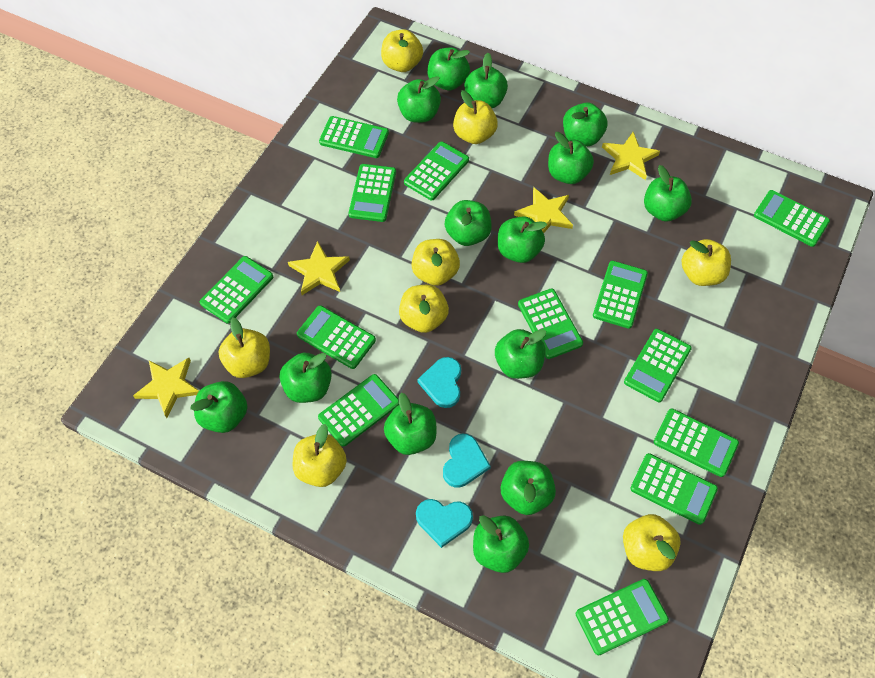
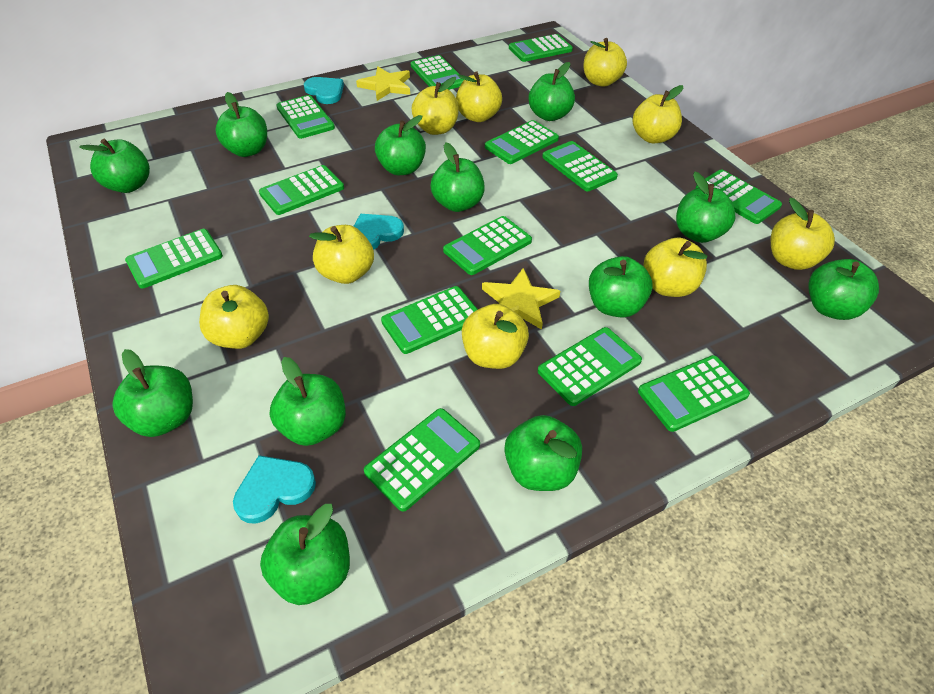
green apple: [190,381,247,433] [280,353,332,403] [384,393,437,455] [397,76,441,123] [427,47,470,90] [445,200,492,246] [464,53,508,108] [473,515,529,573] [495,329,546,379] [498,216,547,263] [501,461,556,515] [548,132,594,184] [563,102,608,147] [644,165,692,222] = 14 -> [79,139,150,193] [112,349,193,437] [215,92,267,157] [260,504,350,605] [269,357,346,446] [375,115,426,175] [431,142,485,212] [504,415,582,491] [528,62,575,121] [589,256,653,318] [676,172,736,243] [808,259,879,320] = 12
yellow apple: [219,317,270,378] [293,424,347,487] [381,29,423,72] [399,285,449,333] [411,239,460,286] [453,90,498,144] [623,514,681,571] [682,239,731,286] = 8 -> [199,285,269,349] [309,225,374,284] [412,77,459,135] [456,71,502,122] [462,304,529,369] [583,38,627,87] [633,85,683,143] [643,238,708,297] [771,198,835,270] = 9
yellow star: [133,358,199,418] [288,241,350,295] [514,187,573,233] [602,132,660,180] = 4 -> [356,67,410,101] [482,268,560,330] = 2

